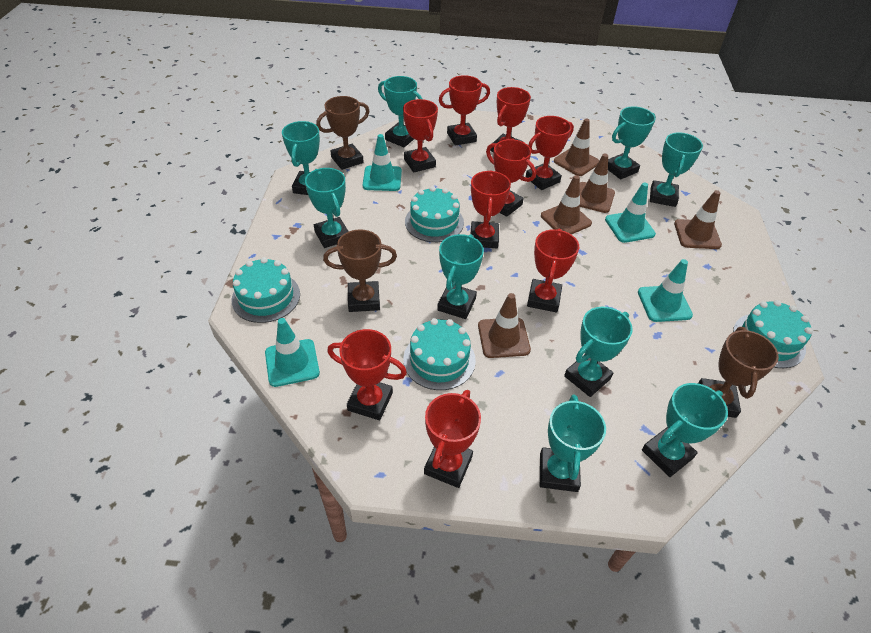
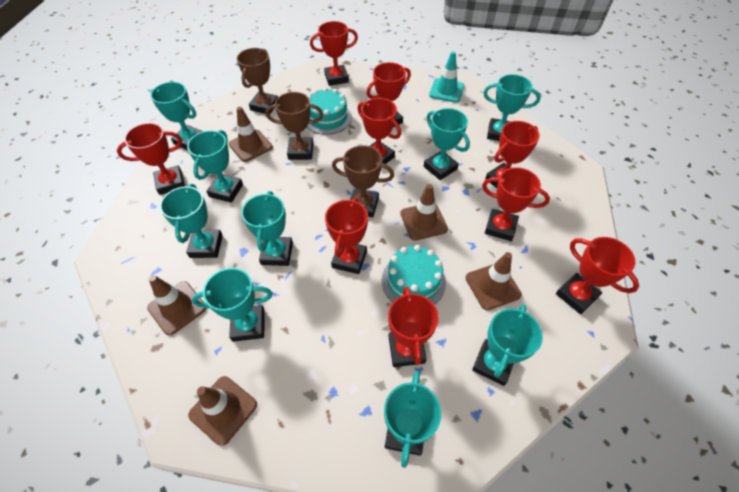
turquoise cake: [232,257,300,323] [403,318,476,390] [405,186,464,242] [733,300,813,368] = 4 -> [307,87,352,135] [382,245,446,305] = 2
turquoise traffic cone: [265,318,320,387] [363,134,402,191] [605,183,656,243] [638,259,693,322] = 4 -> [429,51,464,103] = 1

